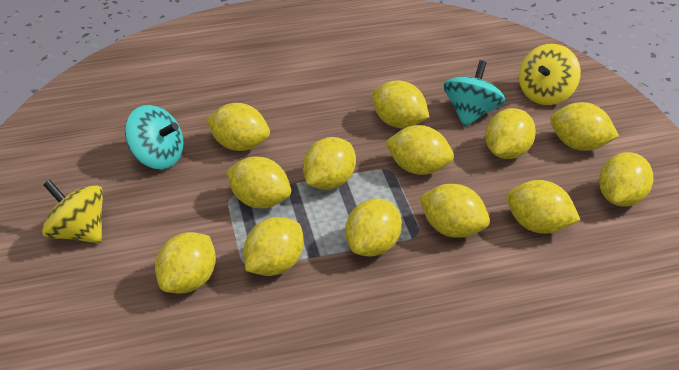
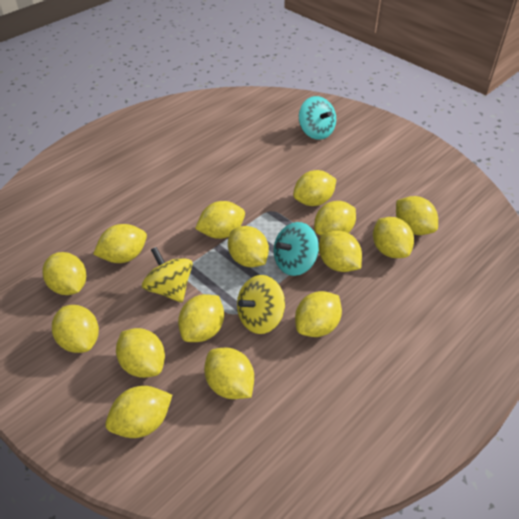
yellow lemon: [155,232,216,294] [206,103,270,151] [226,156,291,208] [244,217,304,276] [303,137,356,190] [345,199,402,257] [372,81,429,128] [385,125,454,175] [419,184,490,238] [485,108,536,159] [506,180,580,233] [550,102,619,151] [599,152,653,207] = 13 -> [43,252,86,295] [52,305,99,353] [93,224,147,263] [105,386,172,438] [116,328,165,378] [178,294,224,342] [195,201,245,239] [204,348,254,399] [228,226,269,267] [293,170,337,206] [295,291,342,337] [314,201,356,236] [319,230,362,272] [373,217,414,258] [396,196,438,235] = 15

